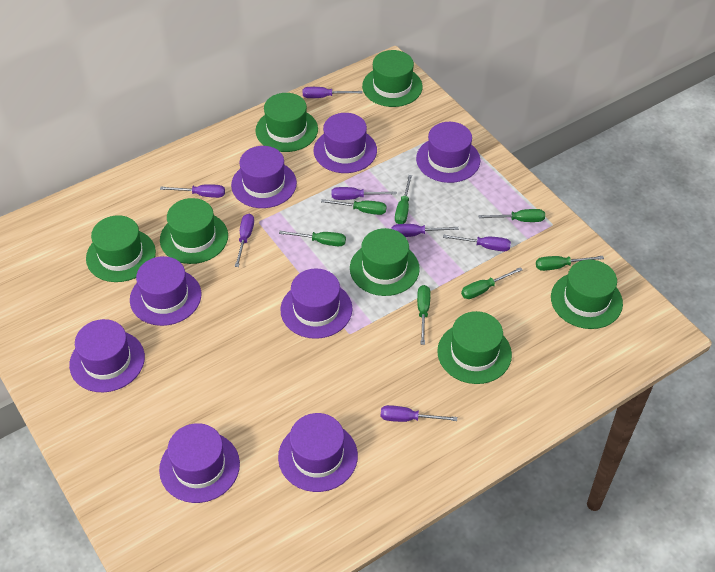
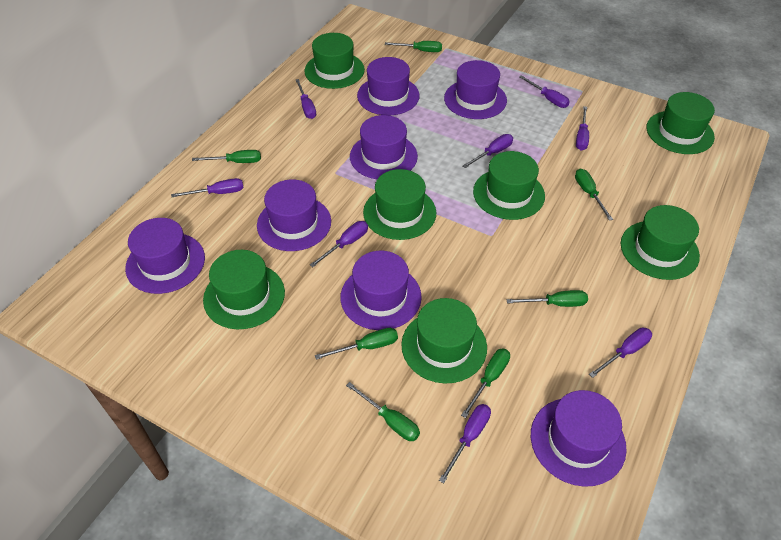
purple hat: [69,319,145,392] [130,256,201,326] [159,423,240,503] [231,146,297,208] [278,413,358,492] [280,269,353,339] [314,113,377,173] [416,122,480,183] = 8 -> [125,218,205,294] [257,179,331,251] [340,251,422,330] [350,115,418,179] [357,57,419,116] [444,60,507,119] [531,390,627,487] = 7
purple screwdriver: [160,184,225,198] [235,214,254,267] [303,87,363,98] [332,187,397,200] [381,405,457,422] [392,224,459,237] [443,235,511,251] = 7 -> [171,178,243,197] [296,79,316,119] [310,221,368,267] [439,404,491,483] [463,134,513,168] [520,75,570,108] [576,106,589,150] [589,327,652,378] = 8

